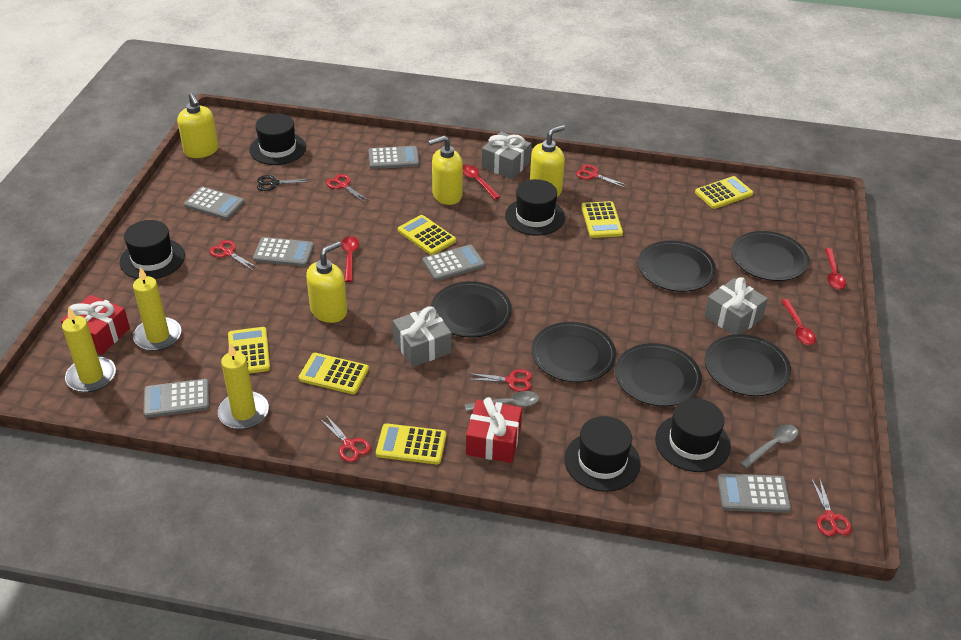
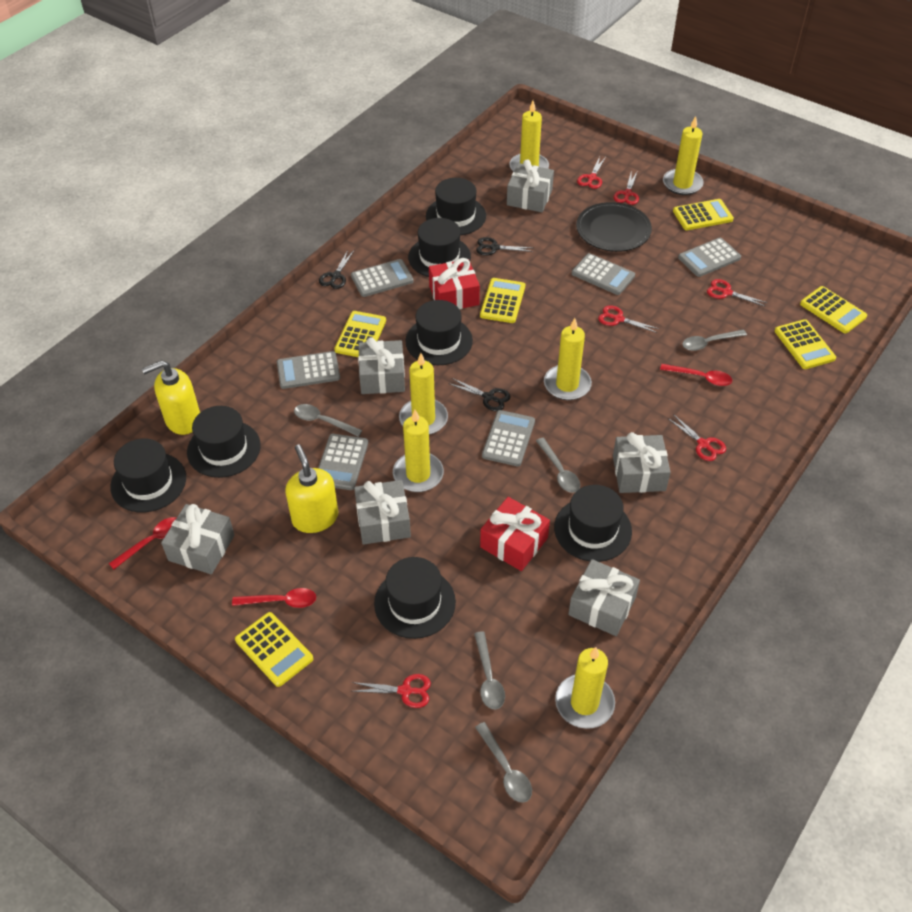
black hat: [120,220,185,279] [250,113,306,165] [505,179,565,236] [564,416,641,492] [655,398,731,472] = 5 -> [110,439,186,512] [187,406,261,478] [374,557,456,639] [405,300,473,365] [408,218,471,277] [426,178,486,235] [554,485,632,562] = 7
black plate: [431,281,512,337] [531,322,616,382] [615,343,702,406] [638,240,716,292] [705,334,791,396] [731,231,809,281] = 6 -> [576,202,652,252] = 1
black scissors: [257,175,311,191] = 1 -> [319,250,354,289] [448,378,510,411] [476,237,534,256] = 3
grey gift: [393,306,452,367] [481,132,532,179] [704,277,768,335] = 3 -> [161,504,235,574] [354,480,411,545] [358,337,405,394] [507,159,554,212] [568,559,640,636] [613,432,671,493] = 6
grey spoon: [465,391,539,411] [740,424,798,469] = 2 -> [294,404,363,437] [474,631,505,709] [475,722,532,803] [536,438,580,493] [682,330,747,351] = 5
red spoon: [341,236,359,282] [463,165,500,199] [781,299,816,345] [825,248,846,289] = 4 -> [109,517,176,570] [232,588,316,608] [660,364,732,386] = 3
yellow candle: [62,307,116,392] [133,267,181,351] [218,343,269,429] = 3 -> [393,410,444,492] [399,353,448,435] [509,101,549,172] [544,318,592,400] [555,647,615,729] [663,116,704,195] = 6
yellow soap dispenser: [177,93,218,158] [306,241,347,323] [428,136,463,205] [530,125,565,197] = 4 -> [142,360,200,435] [285,444,338,533] = 2

